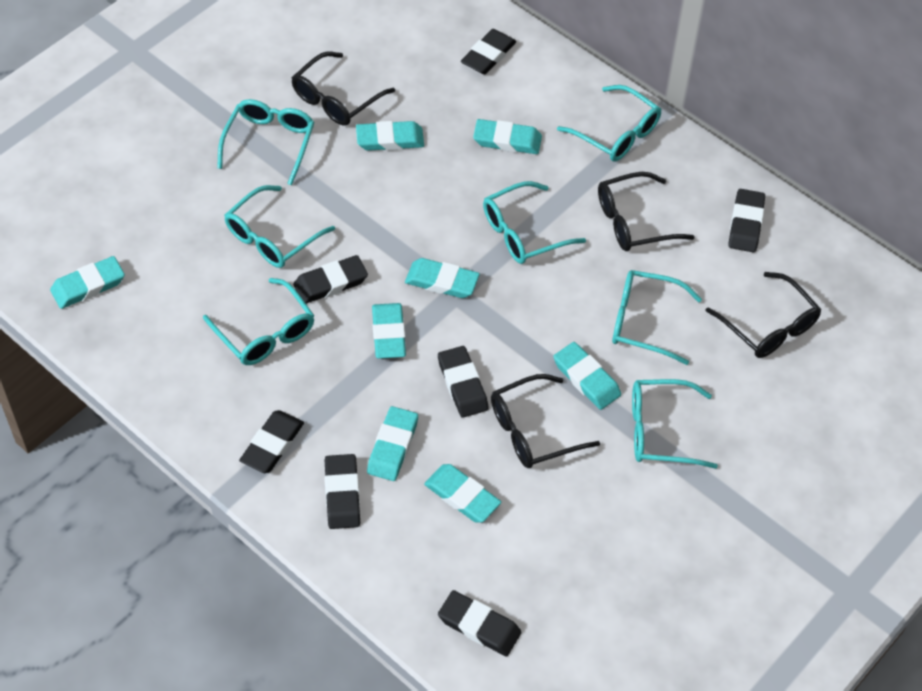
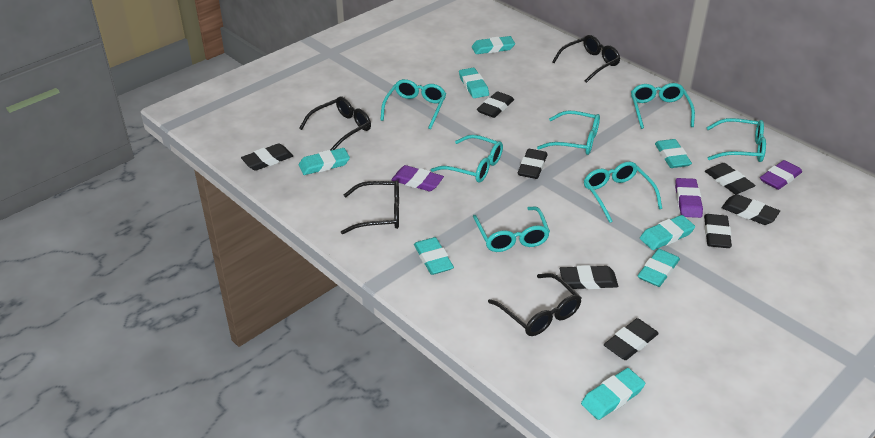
black eraser: [239,410,304,473] [293,255,368,304] [325,454,360,529] [438,346,489,418] [438,590,521,656] [461,29,516,74] [728,189,765,253] = 7 -> [241,143,293,171] [477,91,514,118] [518,149,548,179] [560,265,618,289] [604,318,659,360] [704,214,732,248] [705,163,756,194] [722,194,780,225] = 8
purple eraser: none = 0 -> [391,165,444,191] [675,178,703,218] [760,160,802,190] = 3

